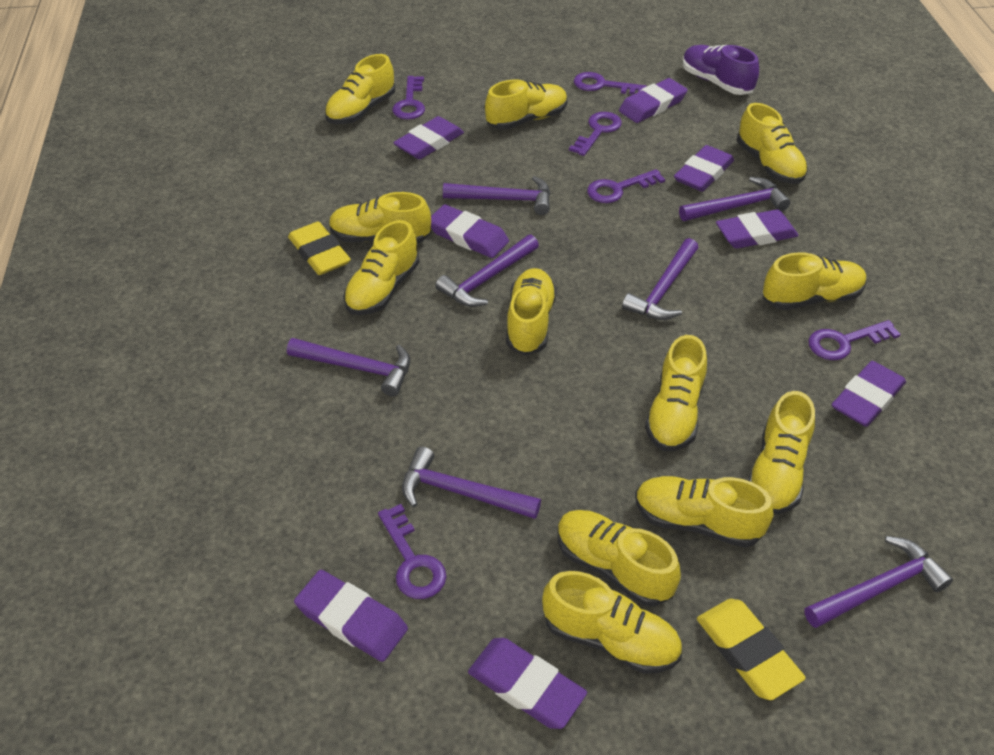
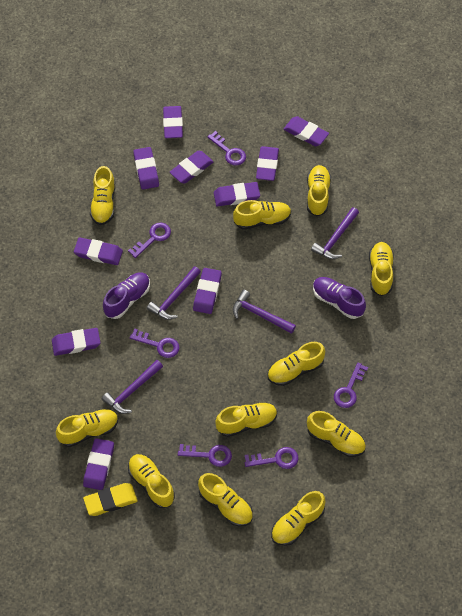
purple eraser: [294,570,408,662] [393,116,464,159] [431,204,509,258] [468,638,587,729] [619,78,688,123] [674,145,734,192] [716,209,799,249] [832,361,906,427] = 8 -> [52,328,100,356] [74,237,123,265] [83,438,114,490] [133,147,159,189] [163,106,183,138] [170,151,213,184] [193,268,222,314] [214,182,260,206] [256,146,279,181] [284,116,329,146] = 10
purple hammer: [287,338,410,396] [402,447,541,519] [435,234,539,307] [443,176,550,215] [622,238,698,320] [679,177,791,221] [804,536,953,628] = 7 -> [102,360,163,414] [147,266,201,320] [233,290,296,334] [311,207,359,259] = 4
purple shoe: [683,45,759,95] = 1 -> [103,272,150,319] [313,277,366,319] = 2
yellow eraser: [288,221,351,275] [697,599,806,700] = 2 -> [83,483,138,516] = 1
yellow shoe: [325,54,395,124] [329,192,431,244] [343,220,420,315] [485,80,568,130] [506,268,557,355] [542,571,682,674] [557,510,681,606] [635,476,773,547] [645,335,707,451] [737,103,808,184] [748,391,815,514] [763,252,867,310] = 12 -> [56,409,118,447] [90,166,115,225] [128,454,175,508] [198,473,253,527] [215,402,277,437] [233,200,291,230] [267,342,325,386] [271,491,325,546] [307,165,331,216] [307,411,366,457] [369,242,394,296] = 11

